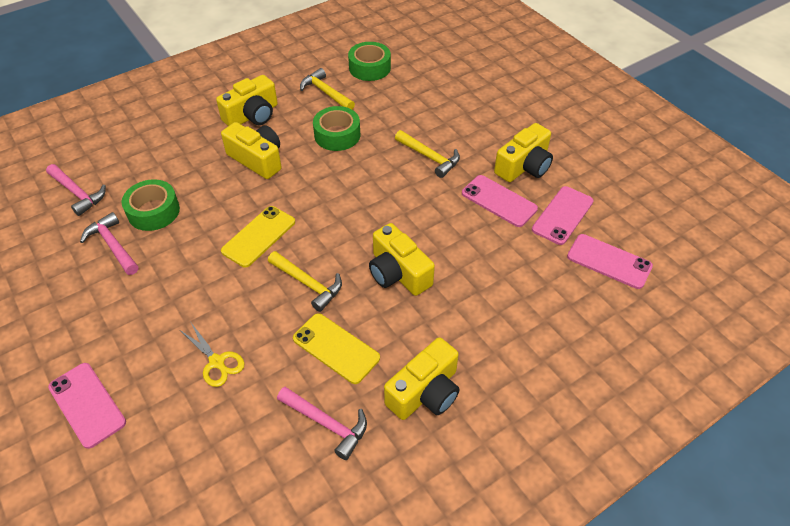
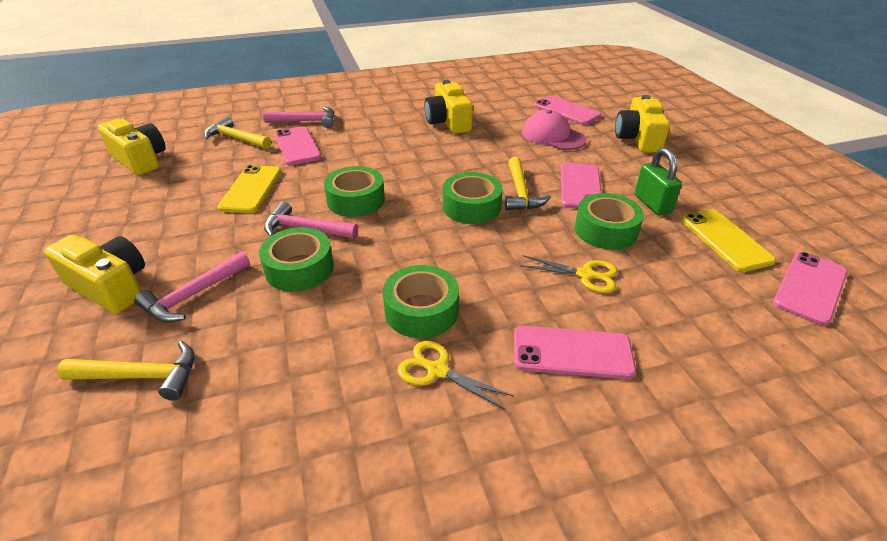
green padlock: none = 0 -> [635,148,682,216] = 1
green tape: [122,179,180,231] [313,106,360,151] [348,42,391,81] = 3 -> [259,227,334,292] [324,166,385,217] [383,265,459,338] [443,172,503,224] [575,193,644,250] = 5
pink cap: none = 0 -> [522,110,587,150] = 1
pink phone: [48,363,126,449] [462,175,538,227] [532,186,594,245] [567,234,653,289] = 4 -> [274,126,321,166] [514,326,636,379] [534,96,601,125] [561,163,602,209] [773,252,848,326] = 5
yellow camera: [216,75,278,126] [221,122,282,179] [369,223,435,296] [384,337,460,420] [494,123,553,182] = 5 -> [44,235,145,314] [97,119,166,175] [424,80,473,134] [615,95,670,153] = 4
yellow scissors: [180,323,245,387] = 1 -> [397,341,514,410] [520,255,618,293] = 2

